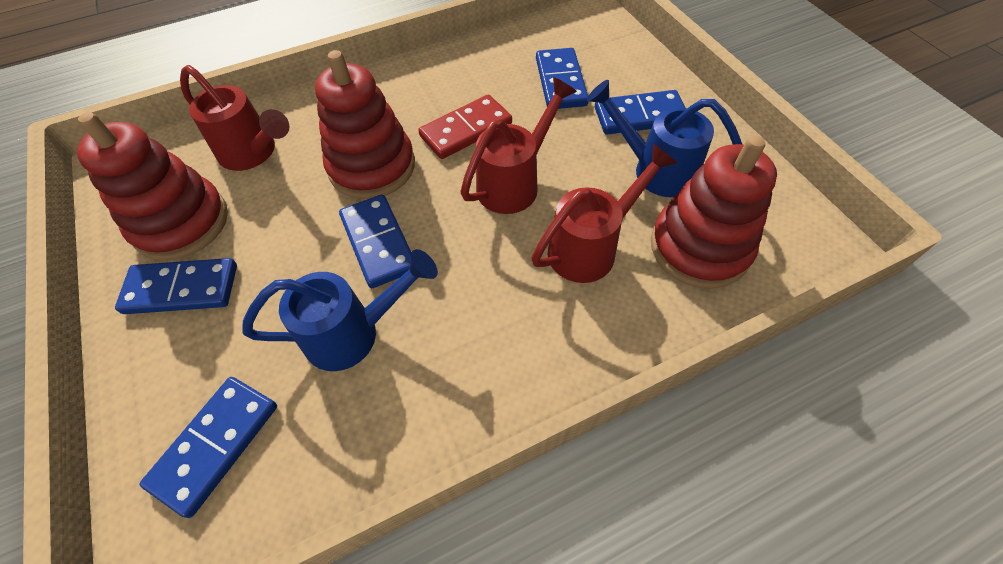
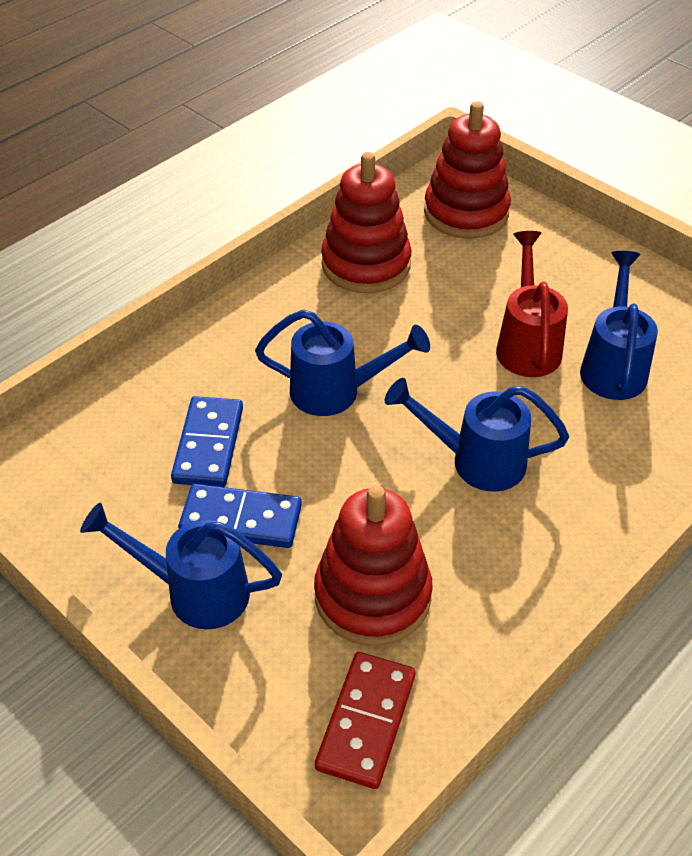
blue domino: [115,258,237,314] [140,377,277,518] [339,194,411,288] [536,48,588,109] [595,90,685,134] = 5 -> [171,396,243,487] [178,484,302,548] = 2
blue watering can: [242,249,438,371] [587,80,743,197] = 2 -> [80,503,282,629] [255,309,430,416] [385,378,569,492] [580,251,658,400] = 4
red watering can: [180,65,290,171] [460,77,577,214] [531,144,677,283] = 3 -> [496,231,568,377] = 1

